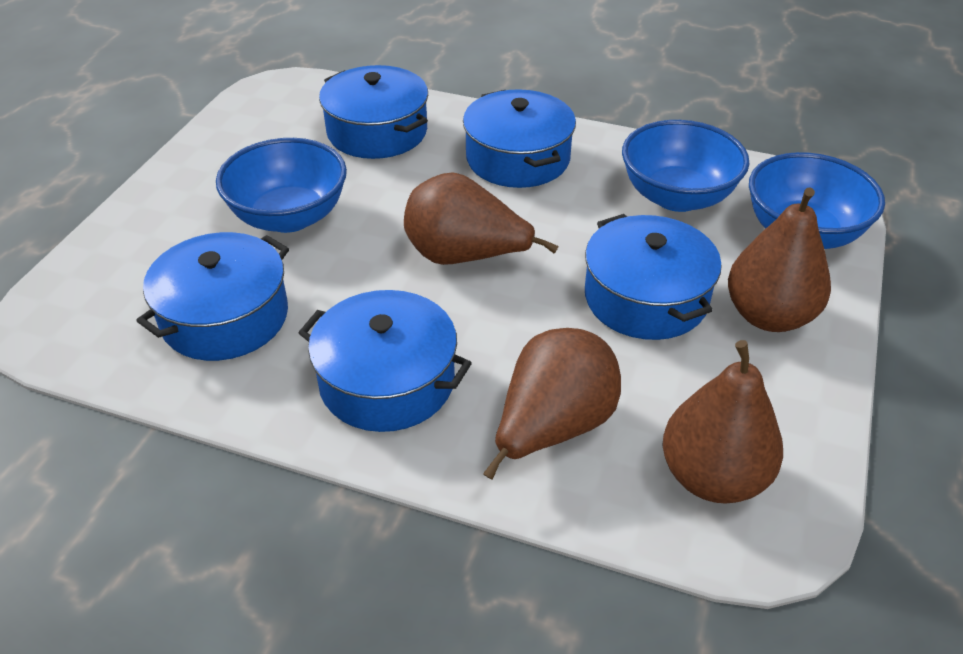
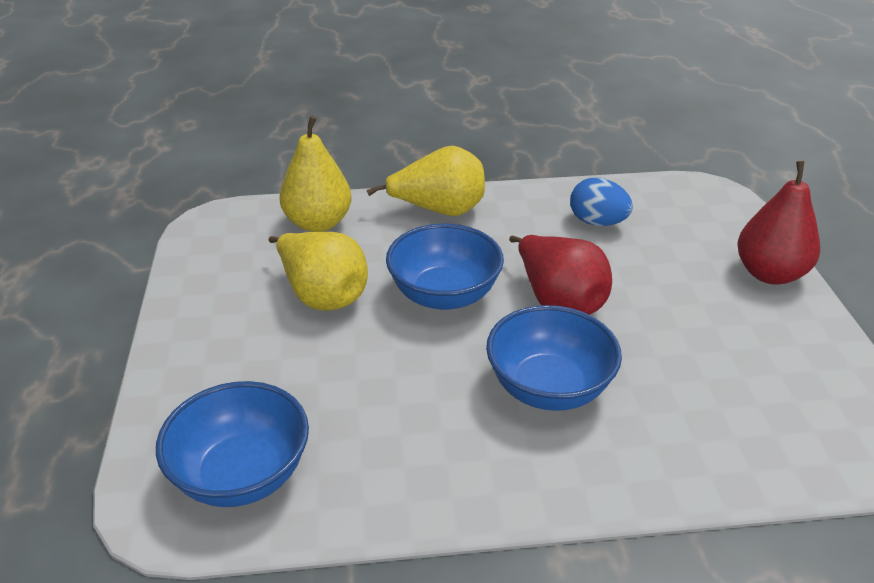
blue egg: none = 0 -> [570,178,633,226] = 1
blue pot: [136,232,289,361] [299,290,472,432] [319,65,428,159] [463,89,576,188] [585,214,722,340] = 5 -> none = 0
brown pear: [404,172,558,265] [483,328,621,480] [663,340,783,504] [728,188,831,332] = 4 -> none = 0
red pear: none = 0 -> [509,235,612,315] [737,161,820,285] = 2
yellow pear: none = 0 -> [269,232,368,311] [279,116,351,232] [367,146,485,216] = 3

